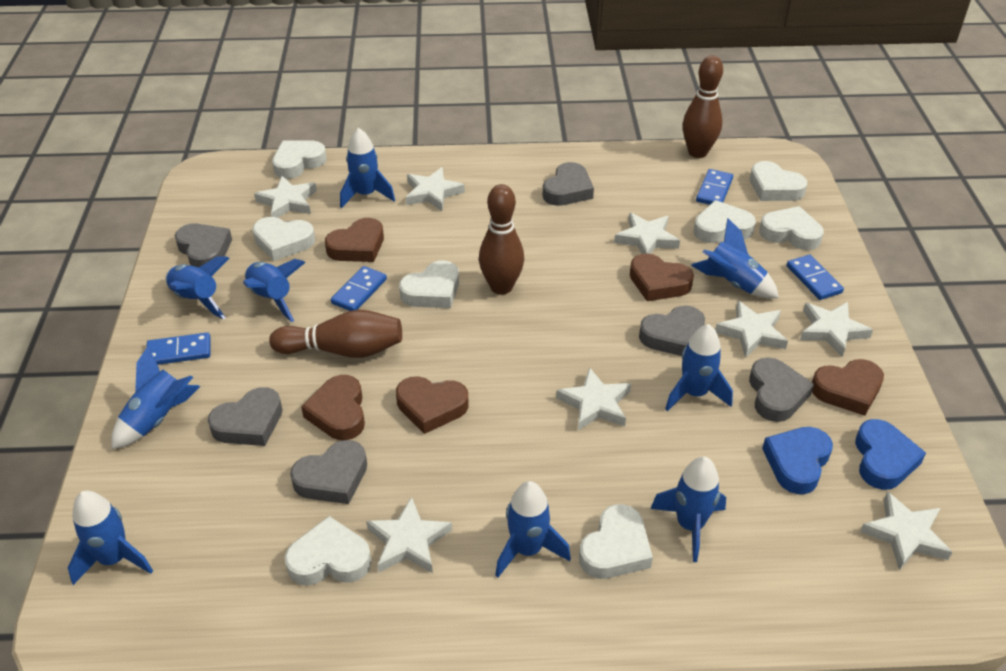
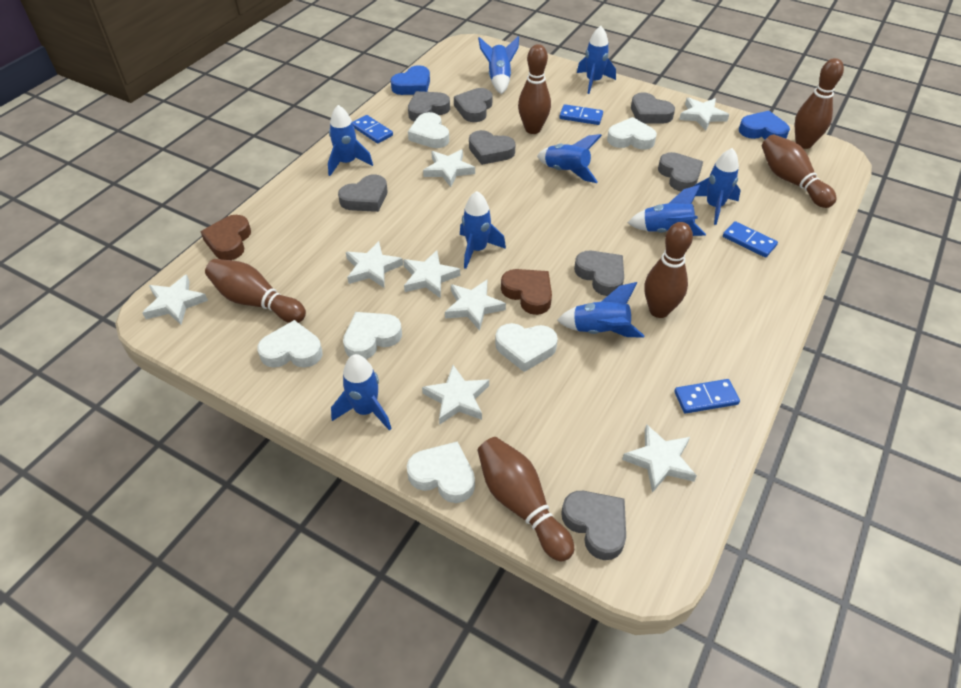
brown bowling pin: [269,310,402,358] [479,184,524,295] [683,55,723,158] = 3 -> [205,259,306,323] [477,437,574,562] [518,44,551,134] [645,222,693,318] [762,134,837,208] [795,58,844,149] = 6
brown heart: [301,375,365,440] [325,218,384,262] [396,376,469,434] [630,253,694,301] [812,359,884,416] = 5 -> [200,215,251,260] [501,269,552,315] = 2
grey heart: [175,223,232,268] [208,387,283,446] [290,440,367,504] [543,162,594,206] [639,306,705,356] [749,358,814,422] = 6 -> [338,174,387,212] [408,91,450,122] [454,88,492,122] [469,130,515,165] [561,491,626,560] [574,251,624,296] [631,92,675,123] [658,152,703,191] = 8
white heart: [252,217,315,261] [272,140,327,179] [285,516,372,586] [399,260,459,308] [579,504,653,579] [693,200,756,243] [750,161,807,201] [759,206,824,250] = 8 -> [257,320,323,368] [343,312,402,359] [407,442,475,503] [408,112,449,148] [495,323,558,372] [607,117,657,150] = 6

